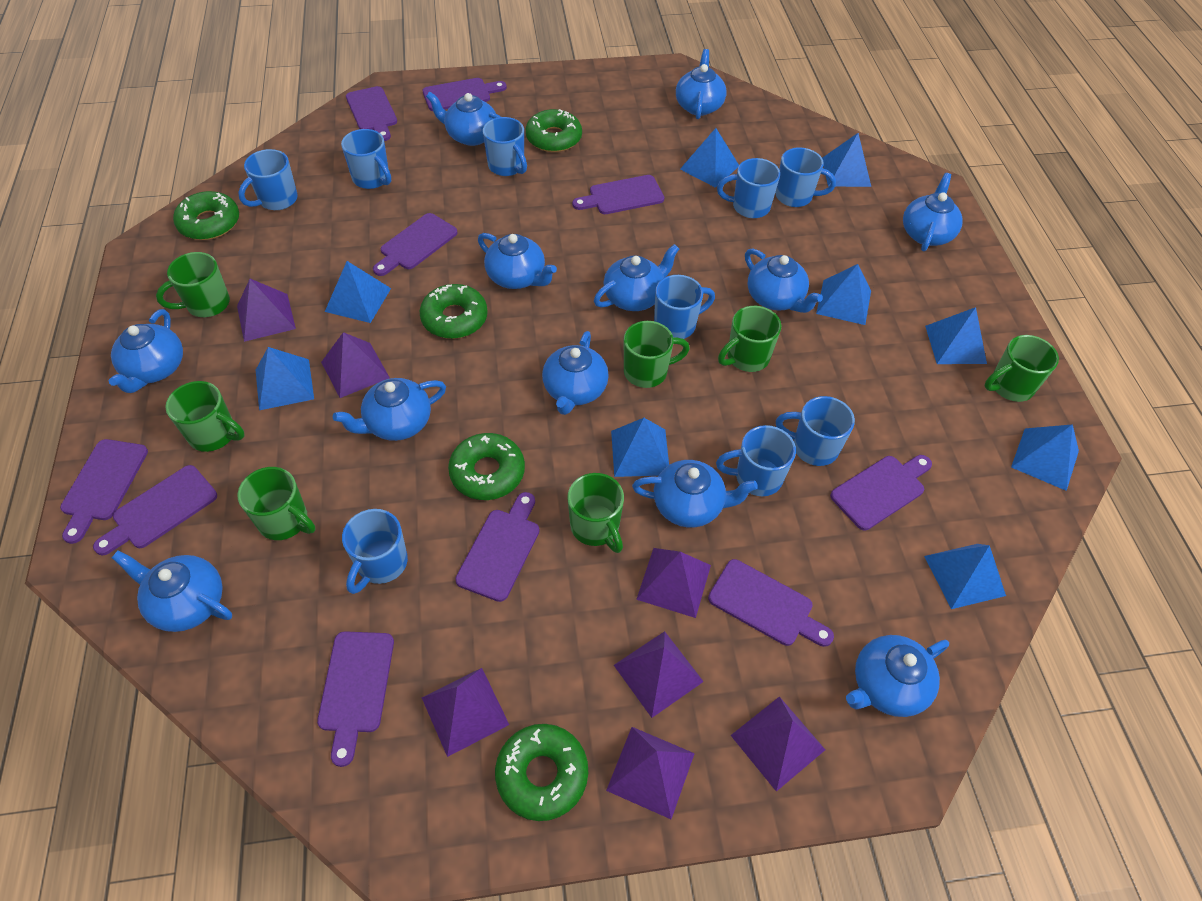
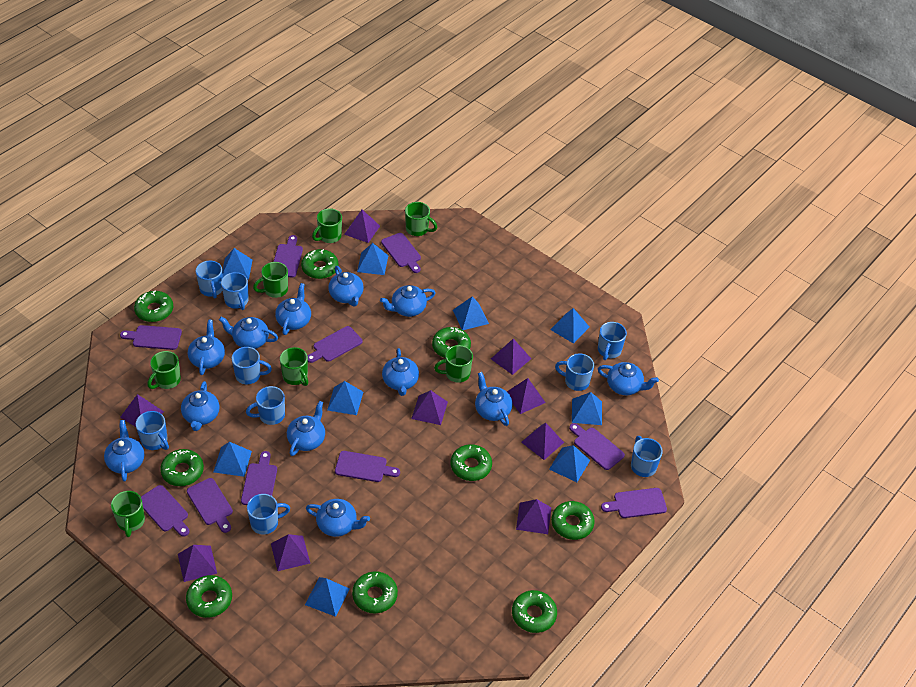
green donut: [173,191,239,240] [420,284,488,339] [448,433,525,500] [495,724,588,821] [526,109,582,152] = 5 -> [134,291,173,322] [160,449,204,486] [186,575,232,618] [301,249,339,279] [352,571,398,613] [432,327,471,358] [451,444,492,481] [512,590,557,633] [551,501,595,540] = 9
purple pyramid: [237,279,296,342] [321,332,390,398] [422,668,509,757] [606,727,695,819] [614,631,704,718] [636,548,711,618] [731,696,825,792] = 7 -> [120,394,164,427] [178,545,217,582] [271,534,310,571] [344,210,380,243] [411,390,448,425] [491,339,531,375] [507,378,546,414] [516,499,551,534] [521,423,564,460] = 9

